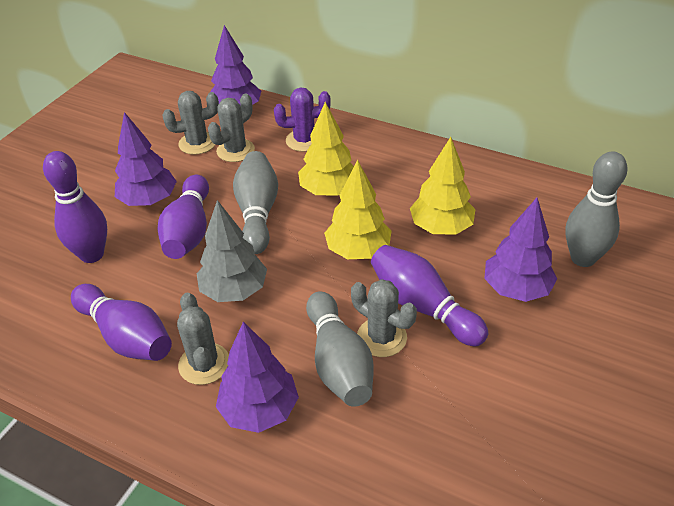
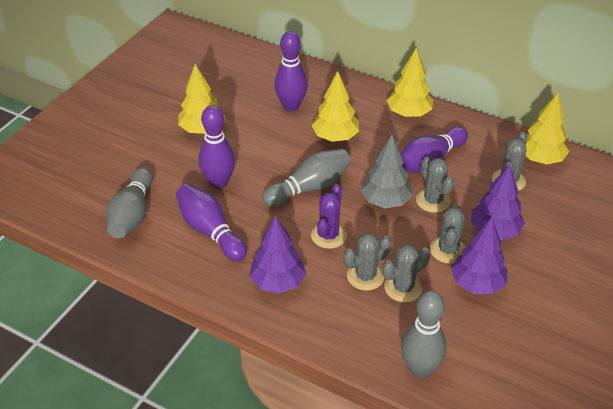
grey cactus: [162,91,219,155] [177,293,229,385] [208,93,255,162] [351,279,417,357] = 4 -> [344,233,391,291] [383,244,430,302] [416,157,454,213] [430,204,466,264] [492,132,527,191] = 5
purple tree: [115,112,177,206] [210,25,261,106] [216,322,299,433] [484,198,557,302] = 4 -> [249,215,306,294] [451,217,508,294] [471,164,525,240] = 3
yellow tree: [298,102,354,196] [324,160,392,259] [410,137,476,235] = 3 -> [178,64,225,134] [312,71,359,142] [387,48,433,117] [525,93,569,165] = 4

